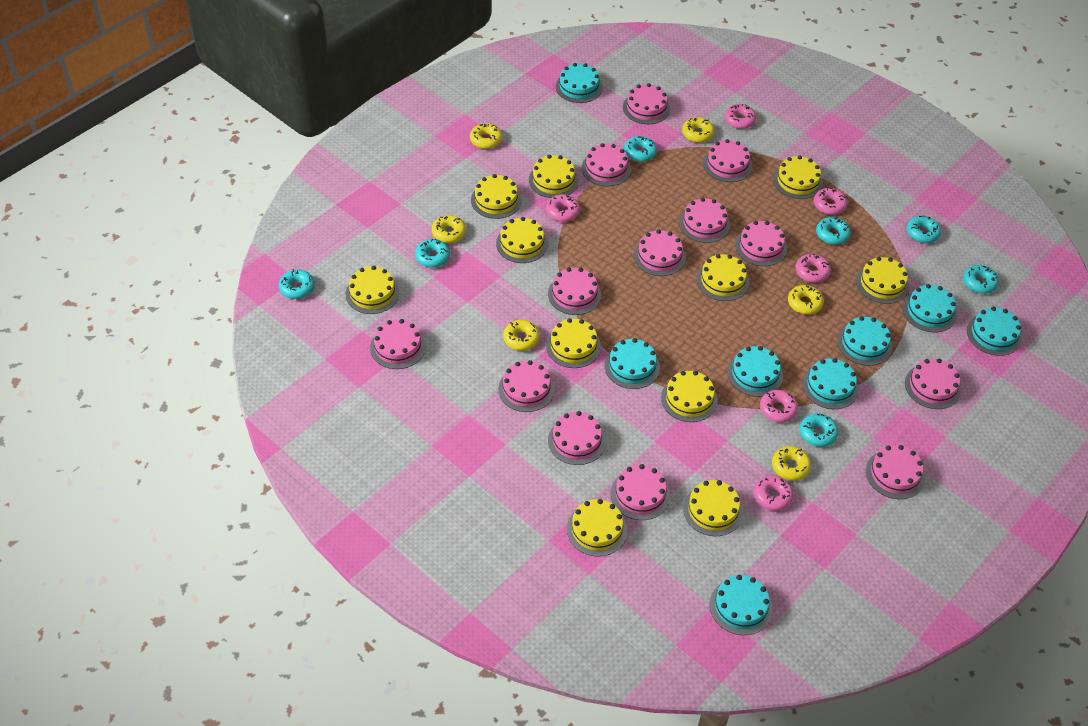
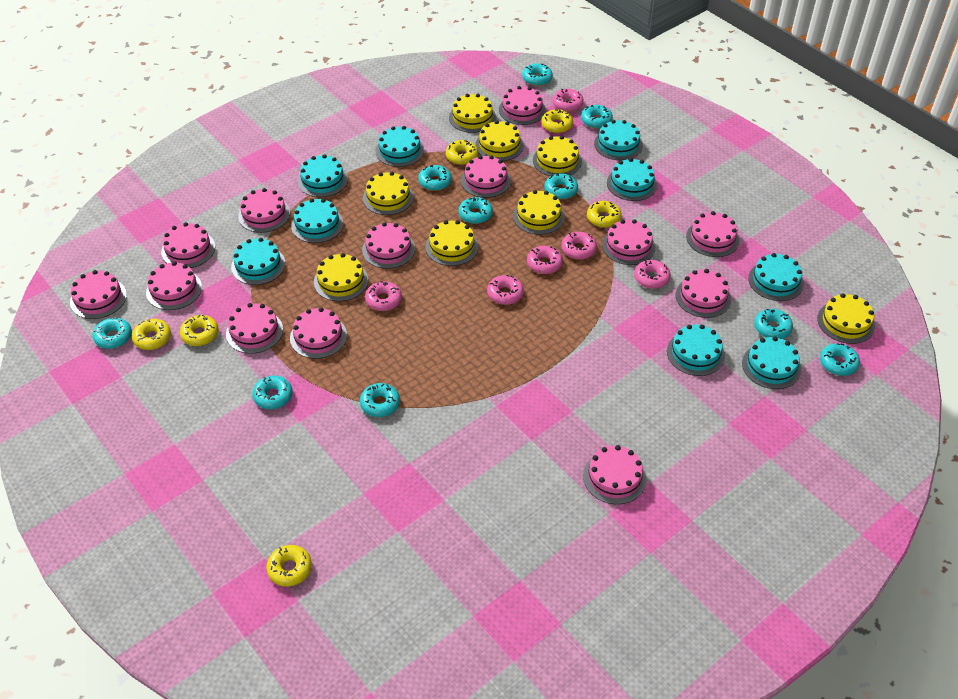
turquoise cake: [556,63,603,103] [604,338,660,389] [710,575,772,635] [727,346,783,397] [802,358,859,409] [837,316,892,366] [903,284,957,332] [967,307,1022,356] = 8 -> [231,238,285,285] [291,198,343,243] [298,155,348,197] [375,126,424,167] [594,120,643,160] [607,158,657,201] [667,324,725,376] [742,336,801,389] [748,253,804,301] = 9
turquoise donut: [279,269,315,299] [415,239,450,268] [624,136,657,162] [800,413,838,447] [816,217,851,245] [907,216,941,243] [963,265,999,294] = 7 -> [93,318,132,349] [252,376,293,409] [360,383,400,417] [418,165,452,191] [458,197,493,224] [522,64,553,86] [545,173,578,199] [581,105,613,129] [754,309,793,339] [820,343,860,376] = 10
yellow cake: [346,266,399,314] [471,174,522,219] [496,217,548,263] [529,155,579,198] [546,318,601,368] [567,499,627,557] [661,371,718,422] [683,480,743,536] [697,254,749,301] [773,155,823,199] [856,257,909,304] = 11 -> [314,253,368,301] [363,172,414,215] [425,220,478,266] [449,94,496,133] [475,120,524,161] [513,190,565,235] [533,136,582,176] [817,293,875,344] = 8

